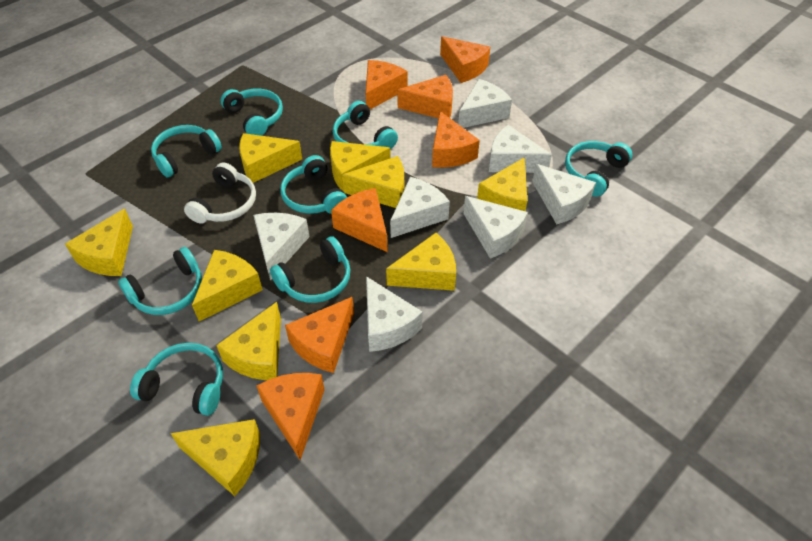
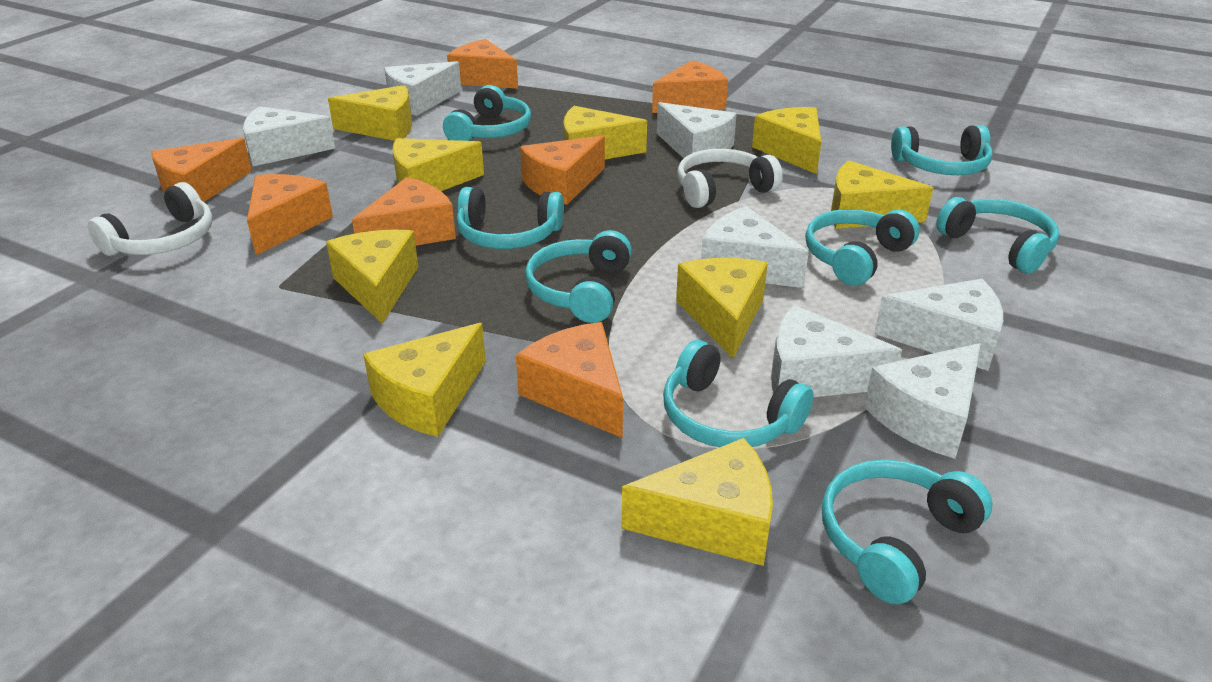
white headphones: [184,162,256,224] = 1 -> [88,182,212,256] [677,149,783,208] = 2

